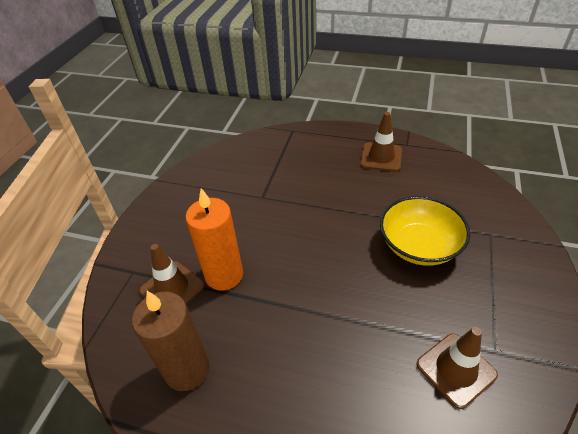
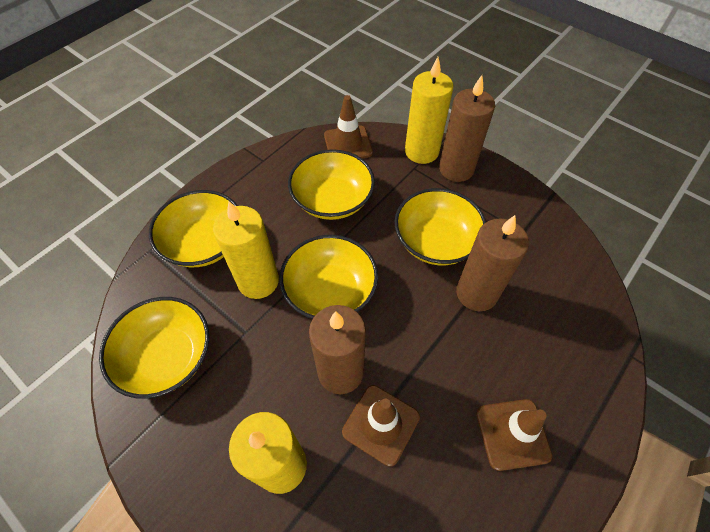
brown candle: [132,291,210,391] = 1 -> [309,305,366,394] [439,75,495,182] [456,215,529,311] = 3
orange candle: [185,188,243,291] = 1 -> none = 0
yellow bowl: [380,196,470,266] = 1 -> [99,297,209,399] [149,190,238,267] [279,235,378,319] [288,149,375,220] [395,188,486,265] = 5
yellow candle: none = 0 -> [213,201,279,299] [229,412,307,494] [405,57,453,164] = 3

